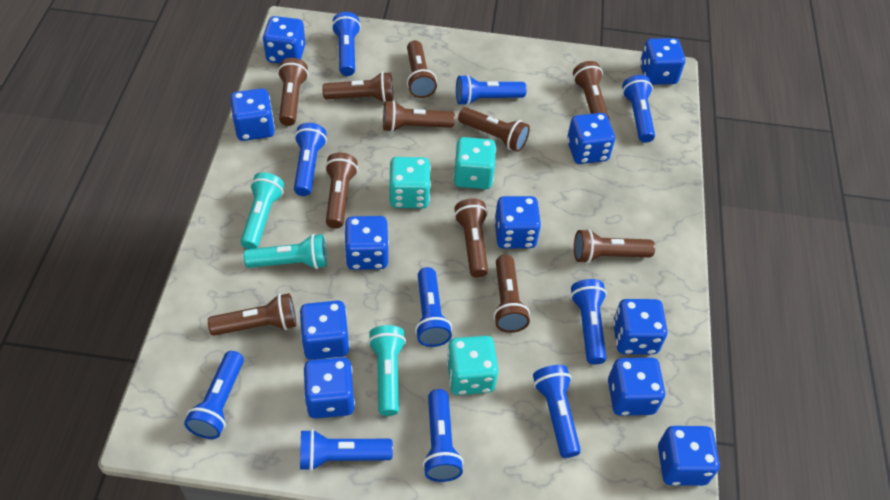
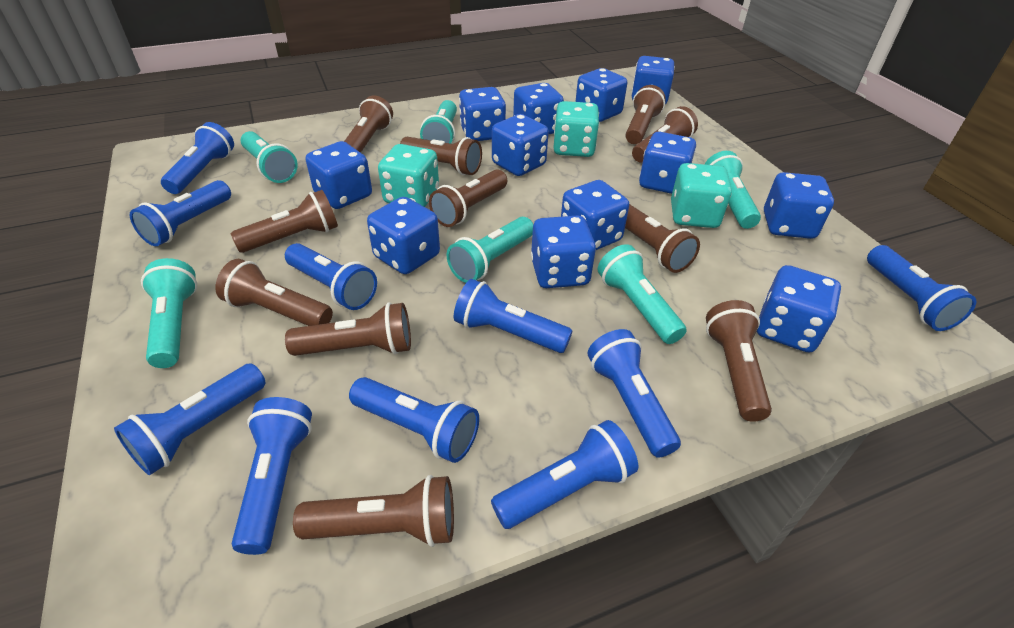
blue dice: [230,88,275,141] [263,16,306,64] [299,300,350,360] [303,357,355,419] [344,216,389,270] [494,196,541,249] [567,113,615,164] [608,358,665,416] [613,299,668,355] [640,38,685,85] [658,426,720,486] = 11 -> [306,141,372,209] [367,197,440,274] [459,87,506,141] [492,114,549,176] [513,83,564,135] [531,216,596,288] [561,180,629,250] [575,68,627,122] [631,56,675,104] [639,132,696,194] [757,265,841,353] [764,172,834,239] = 12
turquoise flashlight: [240,172,284,249] [244,234,327,269] [368,325,406,416] = 3 -> [141,258,197,368] [241,131,298,183] [420,100,457,144] [447,217,533,283] [598,244,687,344] [705,151,761,229] = 6

